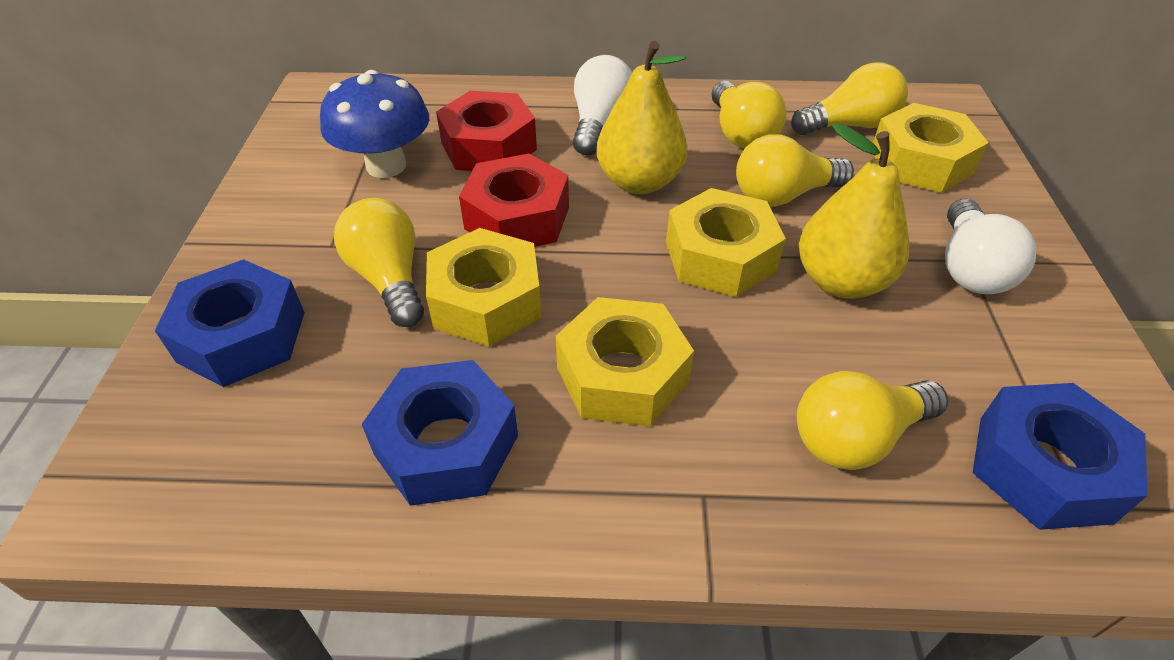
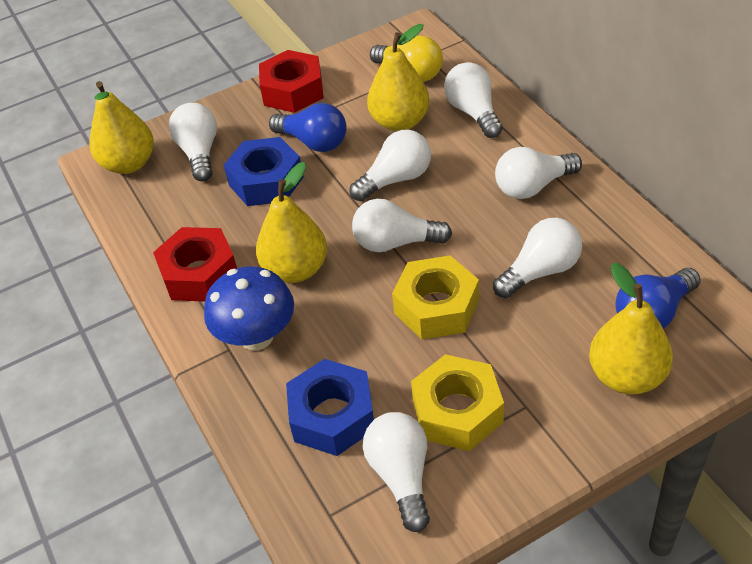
blue light bulb: none = 0 -> [269,103,347,152] [616,268,701,329] = 2
blue nut: [155,259,305,387] [362,360,518,506] [973,383,1147,530] = 3 -> [224,137,304,206] [286,359,374,456] = 2
white light bulb: [573,55,632,155] [945,199,1036,294] = 2 -> [169,103,217,182] [350,130,431,201] [352,199,452,252] [363,412,430,532] [444,62,503,138] [493,218,582,298] [495,147,582,199] = 7
yellow light bulb: [334,198,424,327] [712,81,786,149] [736,134,854,207] [791,62,908,135] [797,371,948,470] = 5 -> [370,35,443,82] = 1
yellow nut: [426,228,541,347] [556,297,694,426] [666,188,786,297] [873,103,989,193] = 4 -> [392,255,479,339] [411,354,504,451] = 2
yellow pear: [597,41,687,194] [799,123,909,299] = 2 -> [90,81,154,174] [256,162,327,283] [367,24,430,131] [589,263,673,395] = 4

